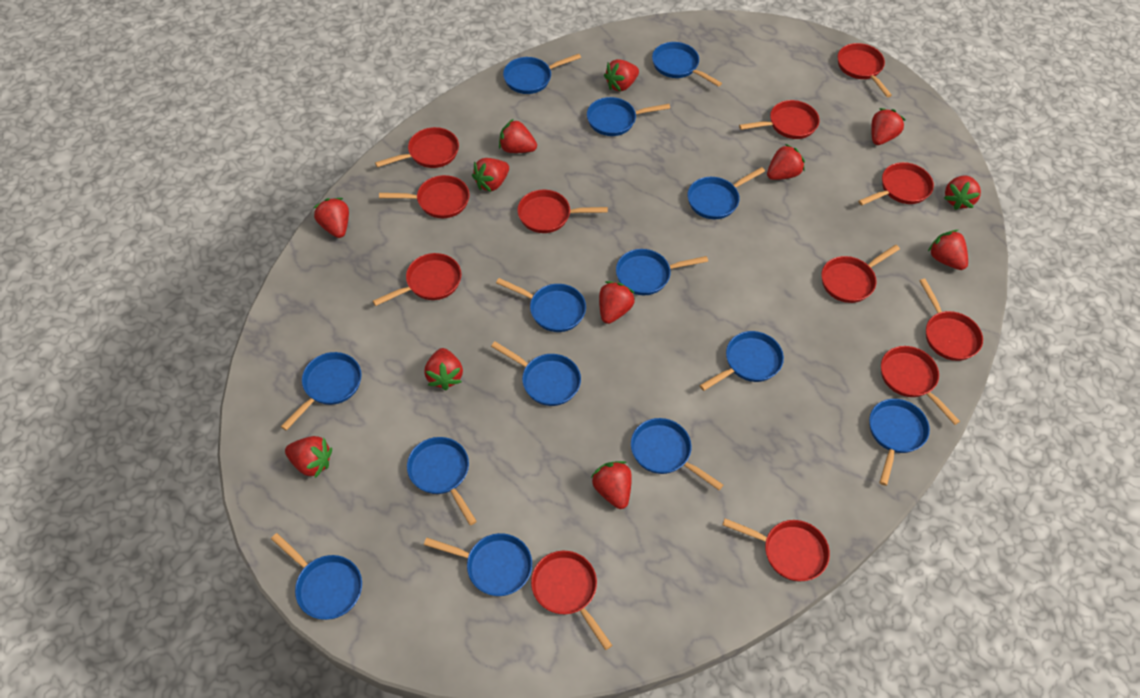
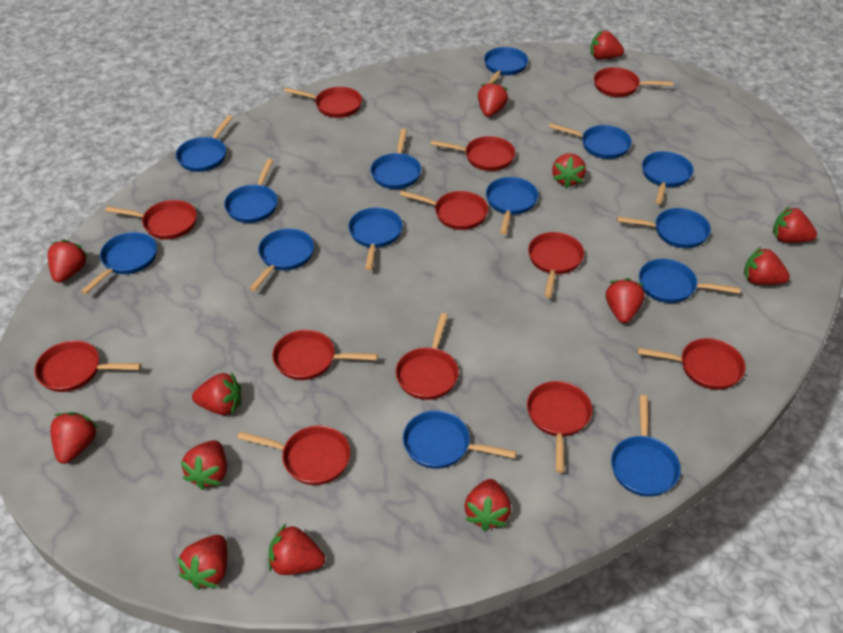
red strawberry: [285,436,332,478] [313,198,349,238] [424,348,463,390] [472,158,509,192] [499,119,537,153] [591,461,632,509] [599,281,635,324] [604,59,639,92] [767,144,805,180] [871,108,905,145] [928,230,968,270] [944,175,981,210] = 12 -> [48,240,88,283] [50,412,98,464] [177,535,228,590] [180,440,227,490] [192,372,241,415] [268,524,325,575] [464,479,511,531] [478,81,508,117] [552,153,586,188] [590,31,624,60] [606,278,645,323] [744,247,790,285] [773,207,817,243] = 13

